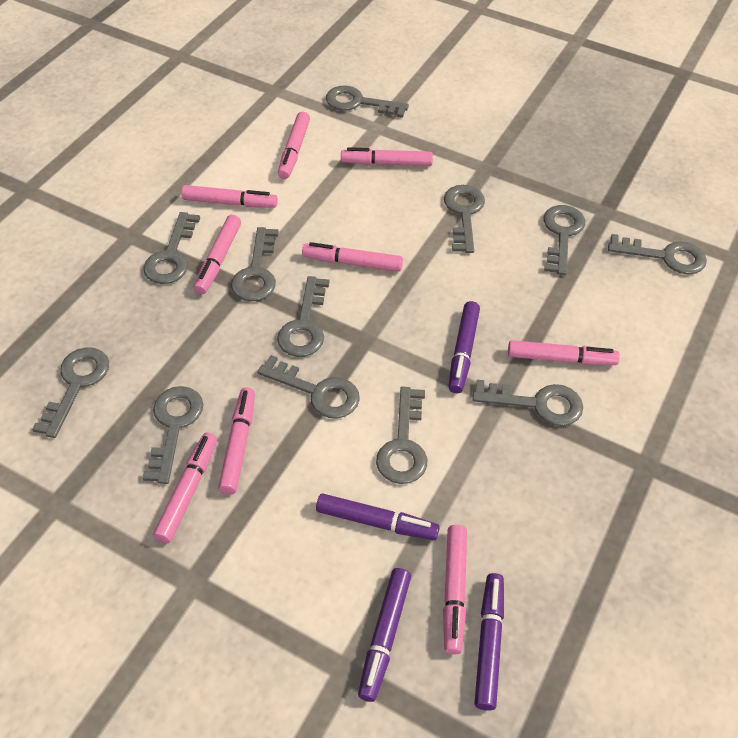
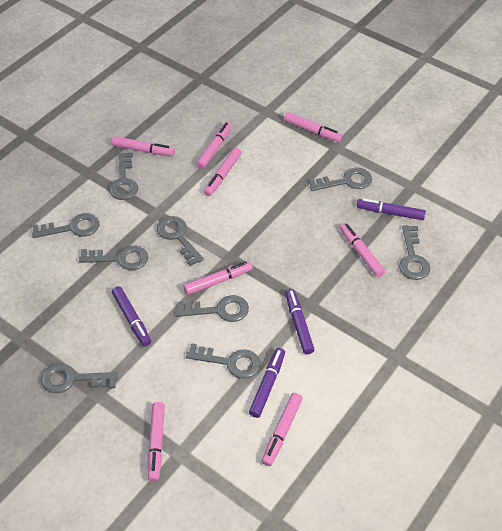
grey key: [32,347,109,438] [142,386,203,484] [143,212,200,284] [231,227,279,301] [258,355,360,418] [277,276,329,357] [326,85,409,118] [376,387,427,484] [444,185,485,253] [472,380,583,426] [543,205,585,275] [608,234,707,274] = 12 -> [32,213,100,238] [41,363,118,393] [79,246,148,270] [109,153,138,200] [157,216,204,266] [176,295,249,322] [186,343,260,379] [308,167,372,191] [399,225,431,280] = 9
pink marker: [153,432,217,543] [181,185,278,208] [194,215,241,294] [218,388,255,494] [278,112,310,179] [302,242,403,272] [341,147,433,166] [443,525,467,654] [508,340,620,365] = 9 -> [112,136,175,156] [148,402,165,482] [184,261,253,295] [196,122,232,169] [204,147,242,196] [262,393,303,466] [284,112,342,142] [340,223,385,277] = 8

